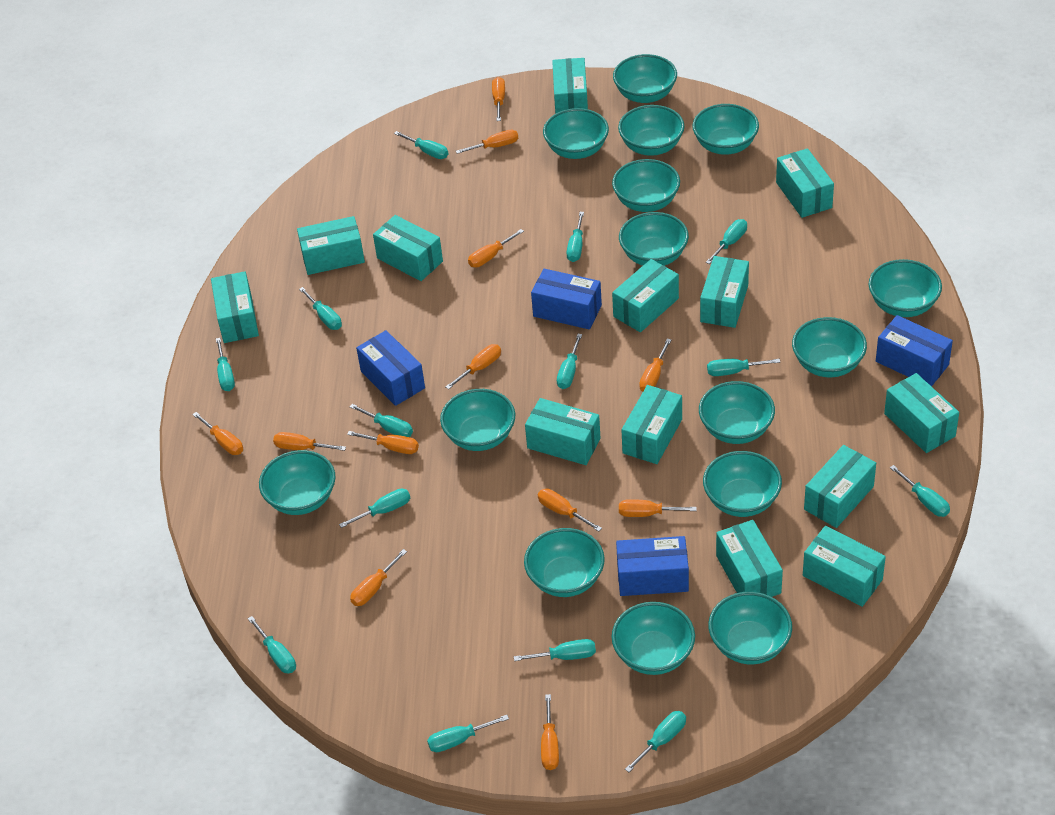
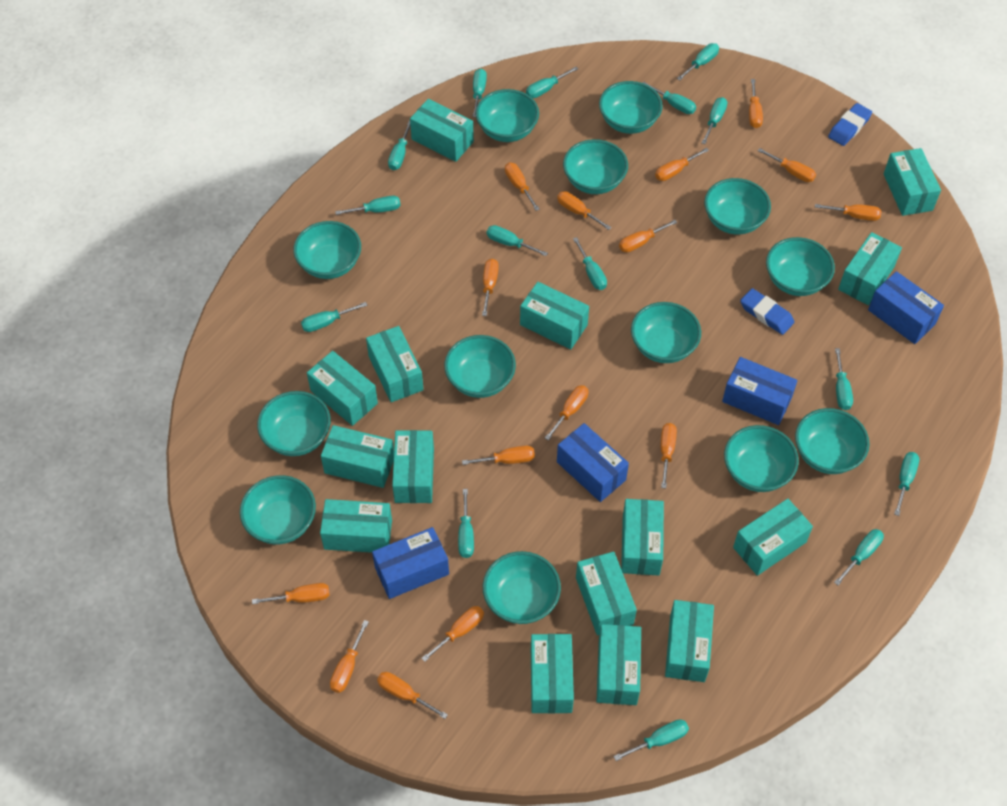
blue eraser: none = 0 -> [740,288,794,335] [828,103,872,146] = 2
orange screwdriver: [192,412,243,455] [273,432,346,451] [347,431,419,454] [350,549,407,606] [445,344,501,389] [456,130,518,154] [468,229,524,267] [492,77,505,121] [538,489,602,532] [541,694,559,770] [619,499,697,517] [639,339,671,392] = 12 -> [252,583,329,604] [330,620,369,693] [377,672,448,719] [421,606,484,662] [462,445,535,465] [482,259,499,316] [505,162,540,211] [545,385,589,441] [557,191,612,230] [619,220,677,252] [655,148,709,181] [661,423,677,488] [749,79,763,128] [757,148,816,182] [815,204,881,221] = 15
turquoise bowl: [259,450,335,515] [440,389,515,451] [524,528,605,597] [543,108,609,159] [612,159,680,212] [612,602,695,675] [613,54,677,103] [618,105,685,156] [619,212,689,266] [693,104,759,155] [699,381,775,444] [703,451,782,517] [708,592,792,664] [792,317,867,377] [869,259,942,317] = 15 -> [240,475,316,544] [257,391,331,456] [293,221,361,279] [444,335,516,398] [475,89,539,142] [483,551,561,624] [563,139,628,194] [599,81,663,134] [631,302,701,363] [704,178,771,235] [724,425,799,492] [766,237,835,296] [795,408,870,474] = 13
turquoise box: [211,271,259,343] [297,216,365,275] [373,215,443,281] [525,398,600,465] [552,58,588,114] [612,259,679,332] [622,385,682,464] [700,256,749,328] [716,520,783,597] [776,148,834,218] [803,526,886,607] [804,445,876,528] [884,373,959,453] = 13 -> [307,351,378,426] [320,499,392,553] [321,425,394,488] [366,326,424,402] [392,430,434,503] [410,99,474,162] [520,282,589,350] [531,634,574,713] [576,552,637,636] [597,624,641,705] [621,499,664,576] [665,600,714,682] [733,498,813,576] [838,232,902,305] [884,148,941,216] = 15
turquoise screwdriver: [216,338,235,391] [248,616,296,674] [299,287,342,330] [339,489,410,528] [350,404,413,437] [394,131,448,159] [427,715,509,752] [514,639,596,661] [557,334,582,389] [566,212,584,262] [625,711,686,772] [706,219,747,264] [707,359,780,376] [890,465,950,517] = 14 -> [301,302,367,332] [335,196,401,215] [388,121,410,170] [458,489,474,558] [473,69,487,117] [487,225,548,256] [526,67,578,98] [573,237,607,290] [613,719,689,761] [643,81,696,114] [677,43,719,80] [702,97,728,144] [834,529,884,585] [835,348,853,410] [894,452,919,516] = 15

